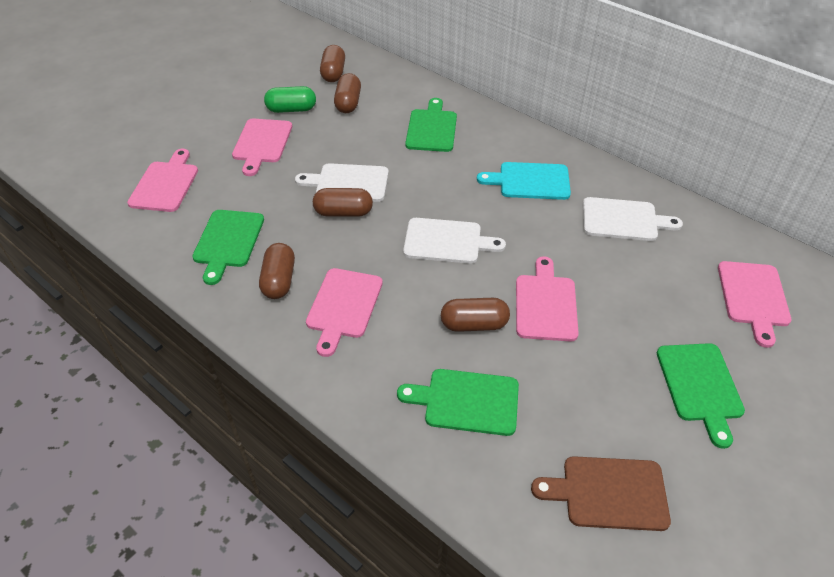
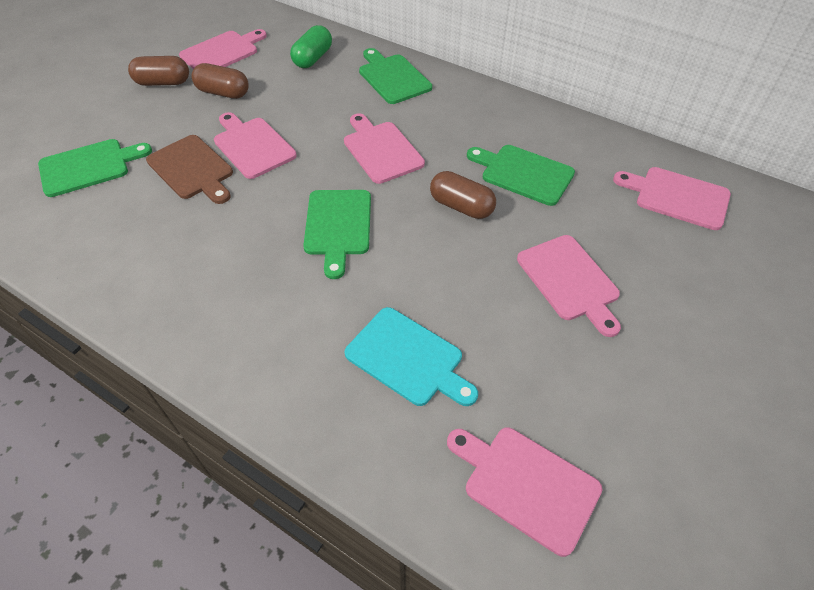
brown capsule: [259,243,295,299] [313,188,373,217] [320,45,345,82] [334,73,361,113] [441,298,510,332] = 5 -> [128,56,189,86] [192,63,249,99] [430,171,496,219] = 3
pink cutting board: [127,149,198,212] [232,118,292,176] [306,268,383,357] [516,256,579,342] [718,261,791,348] = 5 -> [179,29,267,69] [214,112,297,179] [344,113,425,184] [447,427,602,557] [517,235,621,337] [613,167,731,230] = 6
white cutting board: [295,163,389,202] [403,218,506,264] [583,197,683,241] = 3 -> none = 0

